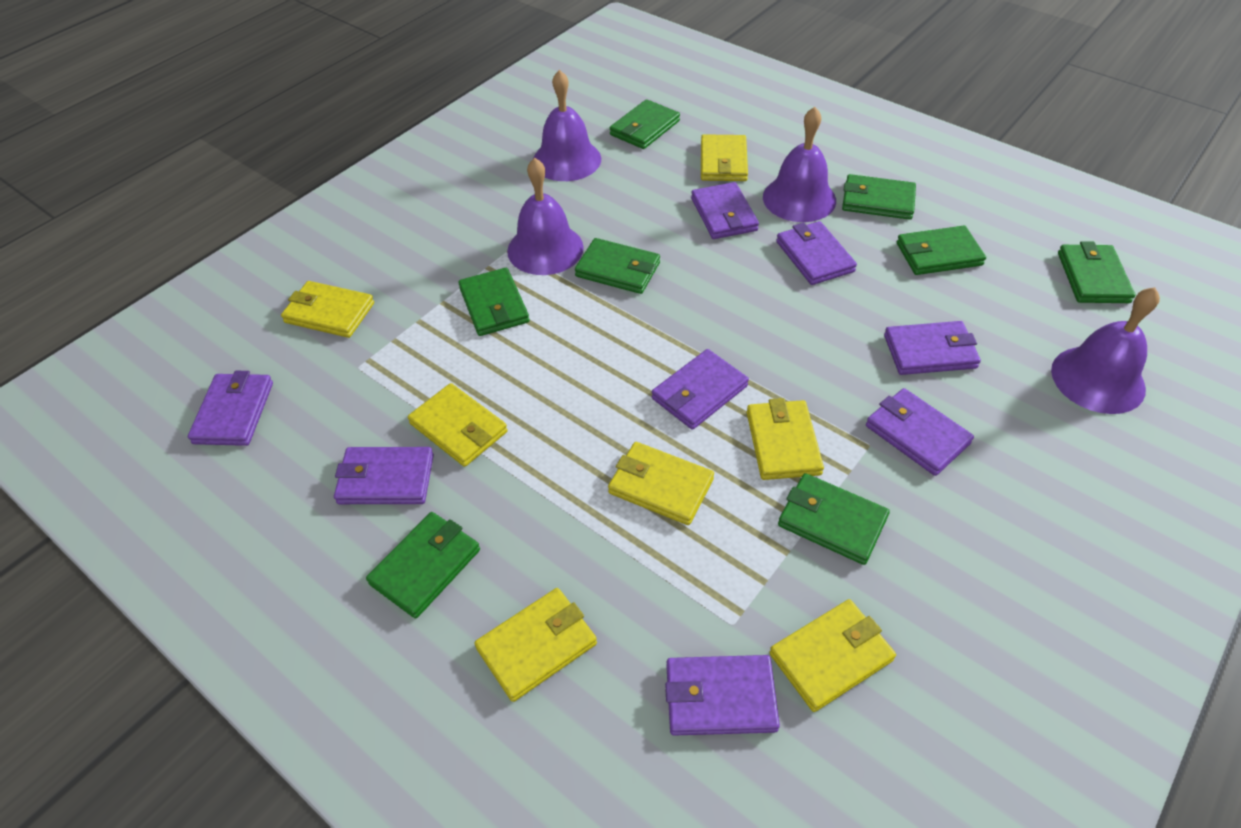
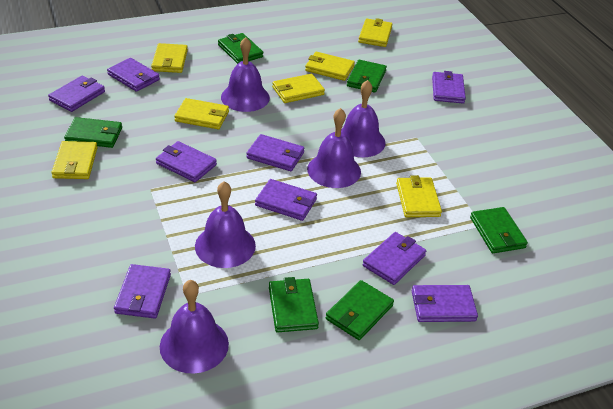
green wallet: [366,512,480,619] [458,268,529,336] [575,238,660,294] [610,99,680,149] [778,473,890,565] [842,174,916,220] [897,226,986,275] [1058,241,1135,303] = 8 -> [64,117,122,148] [218,33,263,64] [269,277,319,332] [326,280,394,340] [347,60,387,93] [470,207,528,253] = 6
purple bell: [507,158,584,275] [533,70,601,181] [763,107,836,222] [1051,287,1160,414] = 4 -> [160,280,229,374] [195,181,256,268] [221,37,270,112] [307,108,361,188] [341,80,386,157] = 5
purple wallet: [188,371,273,446] [334,447,434,504] [652,349,749,430] [665,655,780,736] [691,182,759,239] [776,221,857,285] [866,388,974,476] [884,321,981,375] = 8 -> [48,76,105,112] [107,58,160,92] [114,264,171,319] [156,141,217,182] [246,134,305,171] [255,179,317,221] [362,232,426,285] [412,285,478,322] [432,71,466,103] = 9

